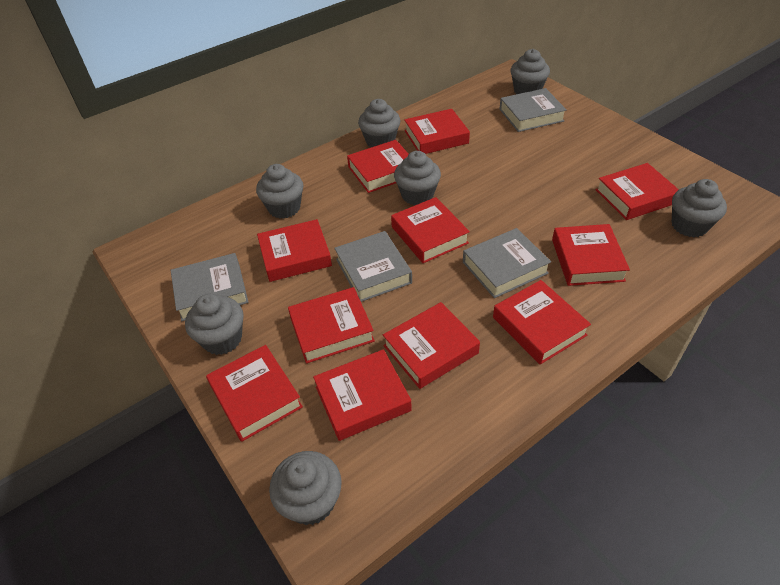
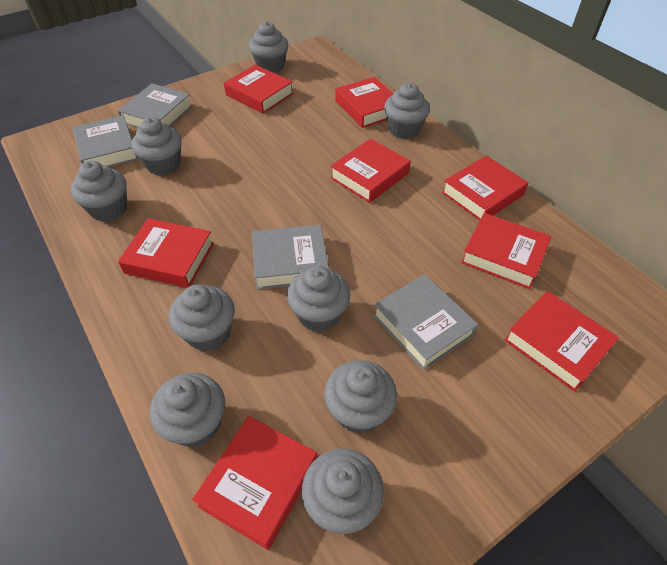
grey cupcake: [185,294,244,355] [256,164,303,219] [269,451,342,525] [358,99,400,148] [394,151,441,205] [510,49,550,94] [672,179,727,237] = 7 -> [71,161,127,222] [131,117,182,176] [150,373,225,447] [169,284,235,351] [249,21,288,73] [287,266,350,332] [302,448,384,534] [324,360,397,434] [384,83,430,139] = 9
red book: [206,345,303,442] [257,219,332,282] [288,287,375,364] [313,349,412,441] [347,140,409,193] [383,302,480,389] [391,197,470,263] [404,109,470,154] [493,280,591,365] [552,224,630,286] [596,163,679,220] = 11 -> [118,218,214,288] [192,416,318,550] [224,65,294,114] [330,139,411,203] [335,77,393,128] [442,155,529,220] [461,213,551,289] [504,291,619,392] = 8

